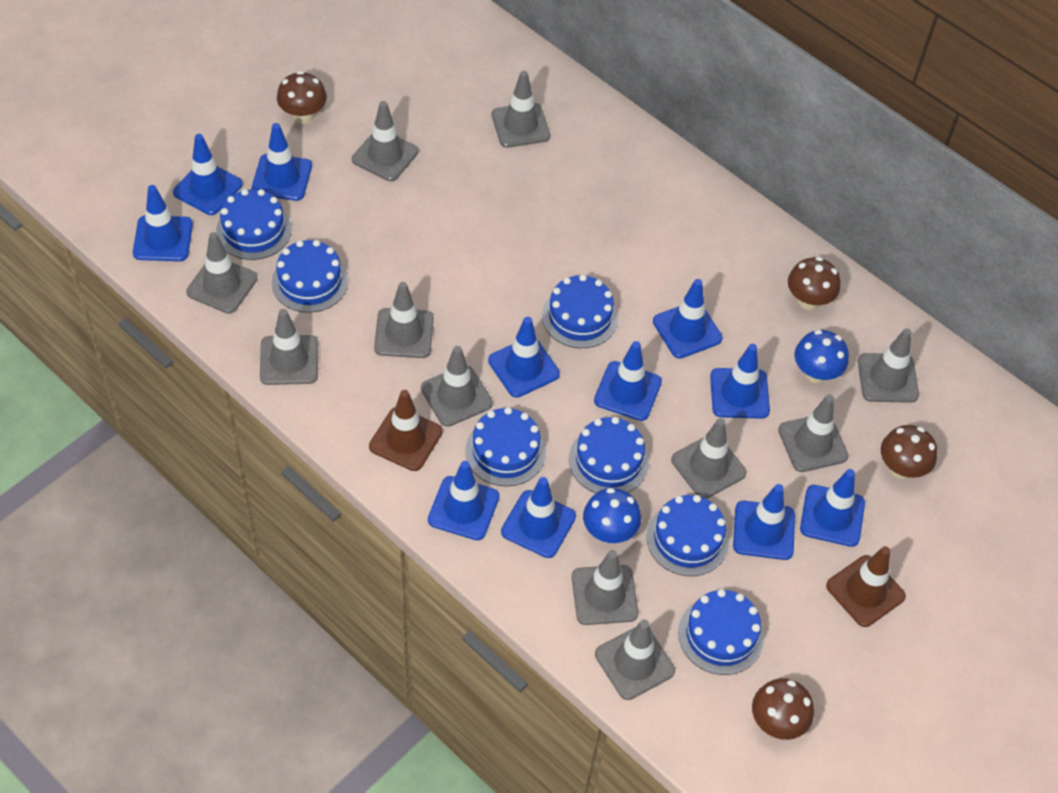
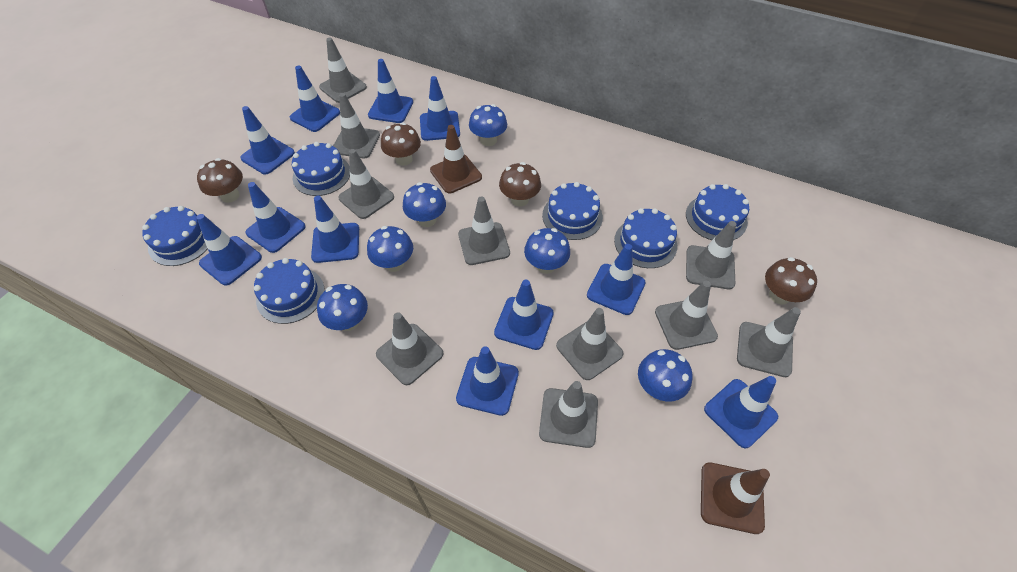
blue cake: [216,189,291,260] [272,240,348,313] [465,407,546,486] [542,274,618,348] [569,417,649,493] [646,495,729,576] [678,589,764,675] = 7 -> [142,206,208,266] [254,258,324,324] [292,142,350,196] [542,182,603,240] [614,208,677,268] [686,184,749,240] = 6
blue mushroom: [583,488,641,543] [794,330,849,383] = 2 -> [317,284,368,331] [367,226,413,272] [403,182,446,227] [469,104,507,146] [524,228,570,274] [638,349,692,402] = 6
grey traffic cone: [186,232,257,314] [260,309,318,385] [352,101,418,181] [374,282,434,358] [421,346,493,427] [492,71,550,148] [572,550,638,625] [595,619,675,700] [671,418,746,499] [778,395,849,472] [858,328,919,403] = 11 -> [319,37,367,103] [333,93,380,158] [338,149,394,219] [376,312,443,385] [458,196,510,265] [539,381,598,448] [556,308,624,380] [655,281,718,350] [686,221,736,289] [737,307,801,377] = 10

